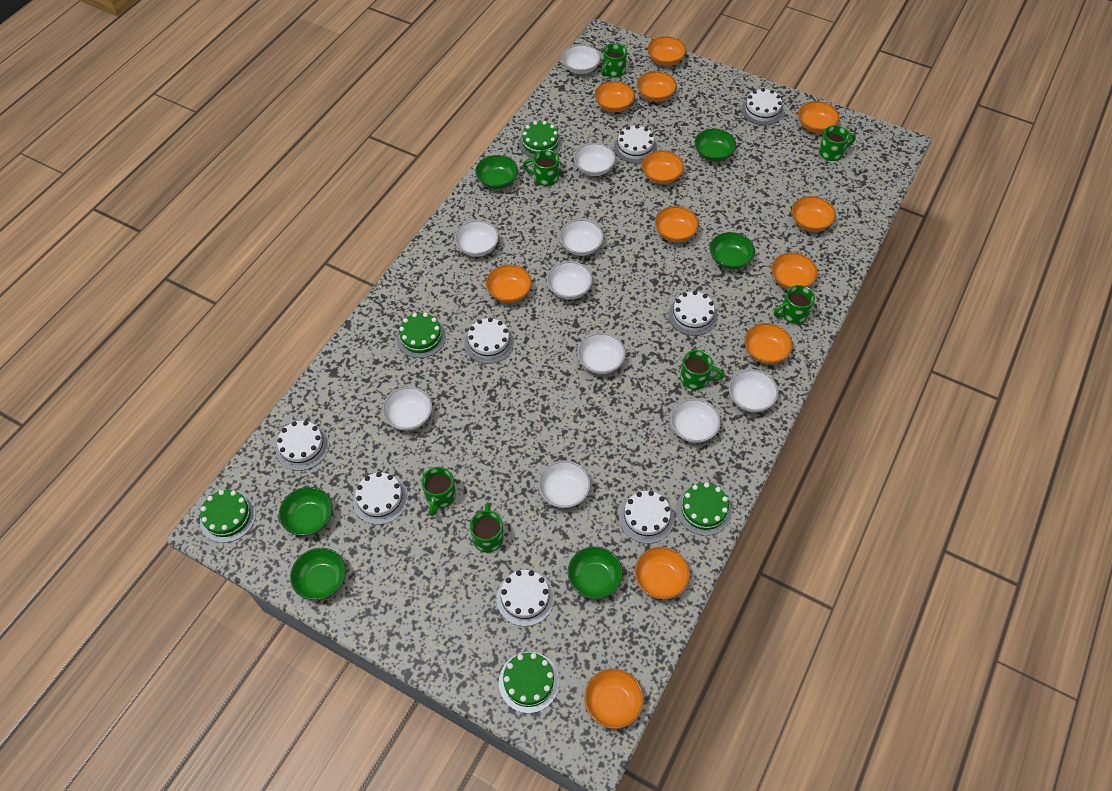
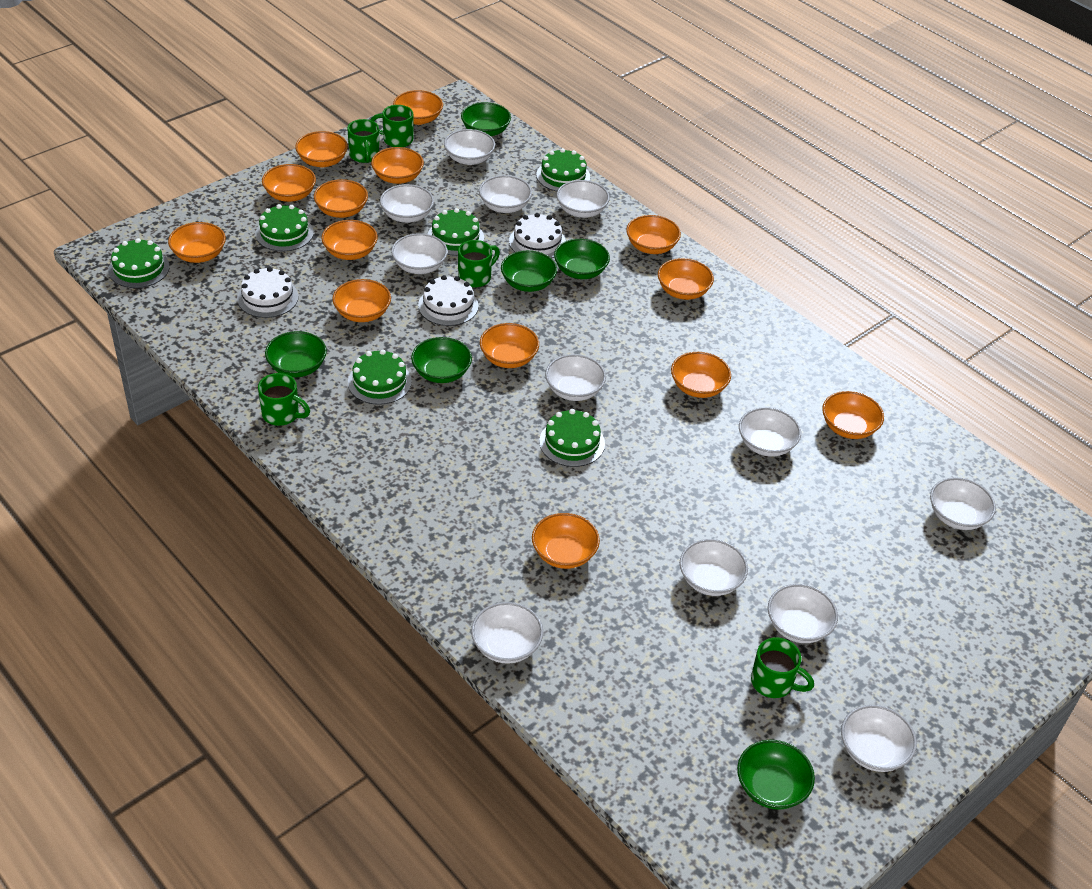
green cake: [200,490,256,543] [397,313,446,358] [499,652,559,713] [519,121,562,158] [676,483,732,536] = 5 -> [108,238,170,288] [255,204,314,252] [348,349,412,405] [428,208,484,256] [536,148,590,191] [539,409,605,467] = 6
green mug: [421,467,456,516] [470,503,504,553] [523,150,559,186] [601,43,627,78] [680,350,724,390] [774,285,815,324] [819,125,856,161] = 7 -> [258,373,310,426] [347,119,379,163] [371,105,413,147] [458,240,500,288] [751,637,814,698] = 5
orange bowl: [486,264,532,303] [584,669,644,729] [595,81,635,112] [635,547,690,599] [637,71,677,102] [641,150,684,184] [648,36,686,66] [655,206,699,242] [744,323,793,364] [772,252,818,289] [792,196,836,232] [798,101,839,133] = 12 -> [168,222,226,263] [262,164,316,202] [295,131,348,167] [314,179,368,218] [321,220,378,260] [332,279,391,322] [371,147,424,184] [393,90,443,125] [480,323,539,368] [532,513,600,569] [626,215,681,254] [658,258,714,300] [671,352,731,398] [822,391,884,439] = 14
white bowl: [382,387,432,431] [454,220,499,257] [538,460,591,508] [547,261,593,300] [559,219,604,256] [562,44,601,74] [574,143,616,176] [577,333,626,374] [670,398,721,443] [729,369,778,412] = 10 -> [380,184,434,223] [391,233,448,274] [444,129,495,165] [471,602,543,664] [479,175,532,213] [545,354,606,401] [557,180,610,218] [680,539,748,596] [739,407,801,457] [768,584,838,643] [841,705,917,772] [930,477,996,530] = 12
white cake: [276,421,329,471] [353,472,408,525] [464,318,514,364] [496,570,554,626] [614,125,657,163] [619,491,674,544] [668,291,717,336] [741,88,784,125] = 8 -> [237,267,298,318] [418,275,479,326] [509,213,566,258] = 3

